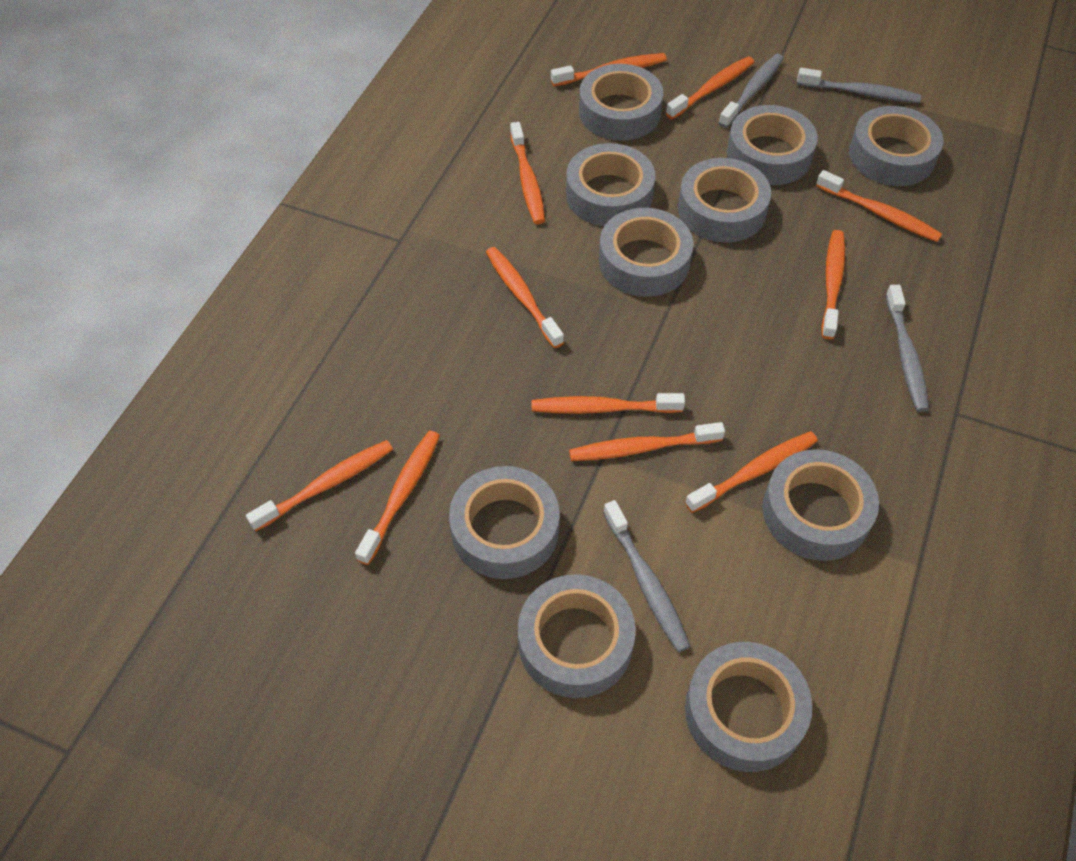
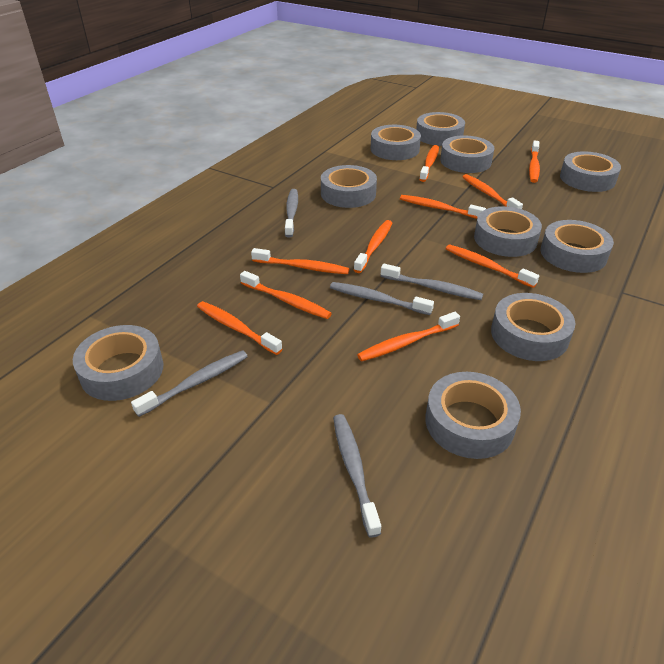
grey toothbrush: [603,500,691,652] [719,54,784,128] [797,68,921,103] [885,285,929,412] = 4 -> [131,350,248,417] [285,189,298,237] [330,282,434,315] [333,414,381,538] [381,264,483,300] = 5
orange toothbrush: [246,440,393,532] [355,431,440,565] [486,247,564,348] [510,122,545,224] [532,393,685,414] [551,53,667,86] [569,422,725,461] [666,57,754,119] [685,431,818,513] [816,170,942,242] [822,230,845,340] = 11 -> [197,301,282,355] [240,271,332,319] [251,248,349,274] [354,220,392,273] [357,312,460,362] [400,195,486,219] [419,145,439,182] [446,244,539,288] [463,174,523,209] [529,141,540,183] = 10

